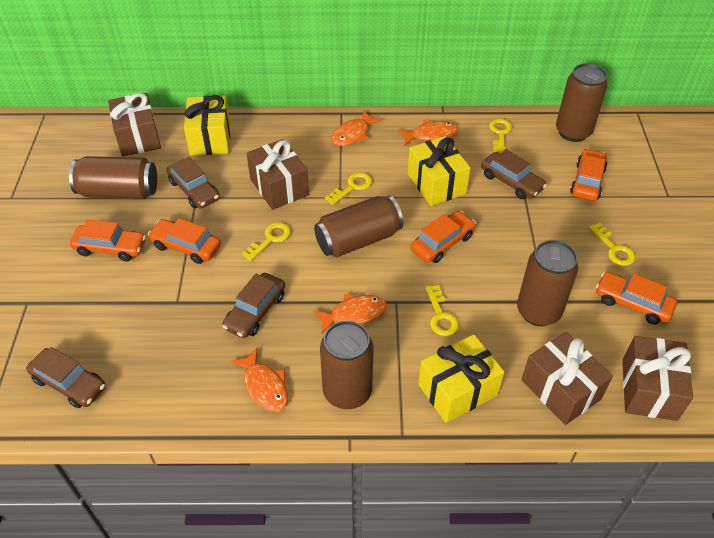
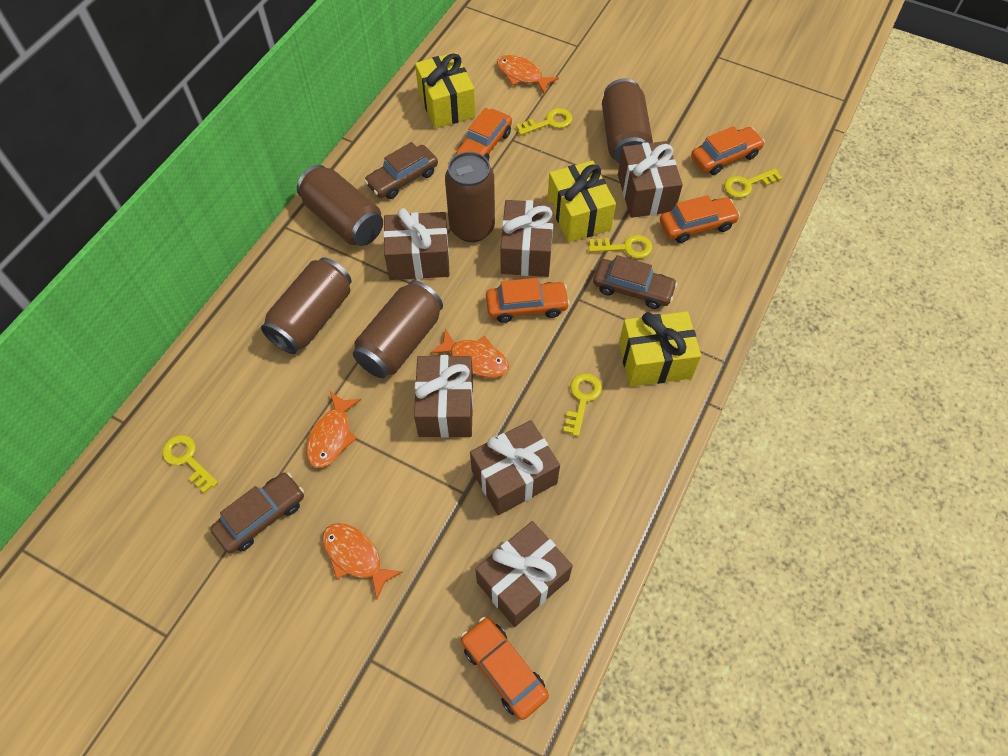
brown car: [26,347,106,408] [166,157,220,208] [222,273,285,338] [481,149,547,199] = 4 -> [210,472,304,553] [364,142,438,199] [593,255,678,309] = 3
brown gift: [108,93,161,157] [246,139,309,210] [522,332,613,425] [622,336,693,421] = 4 -> [383,208,450,280] [414,355,473,438] [470,420,560,515] [475,521,573,627] [501,200,554,277] [618,141,683,218] = 6

